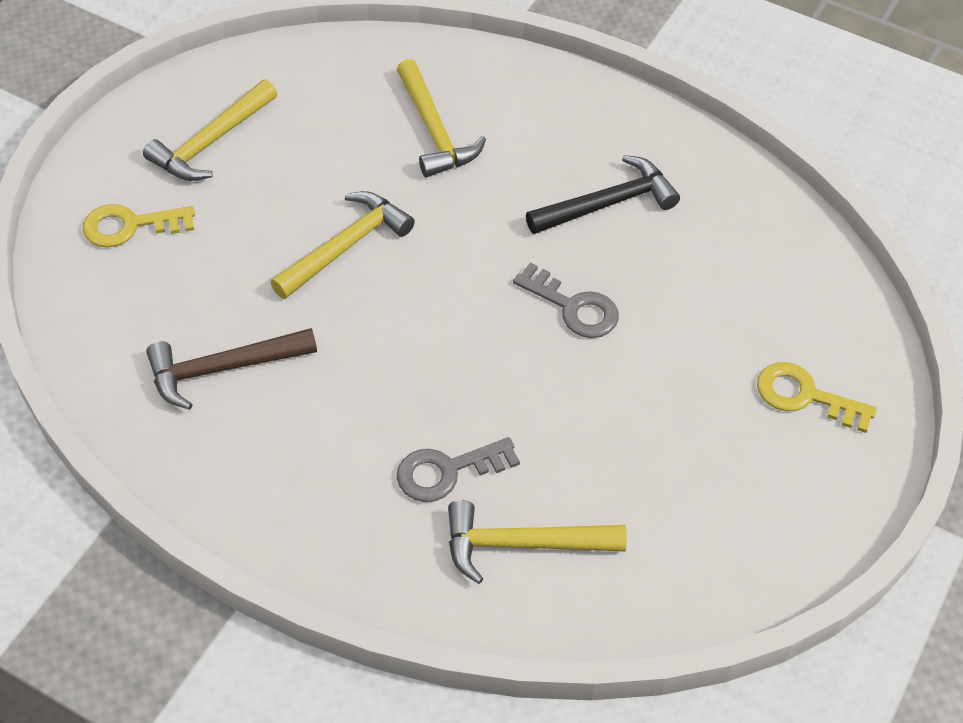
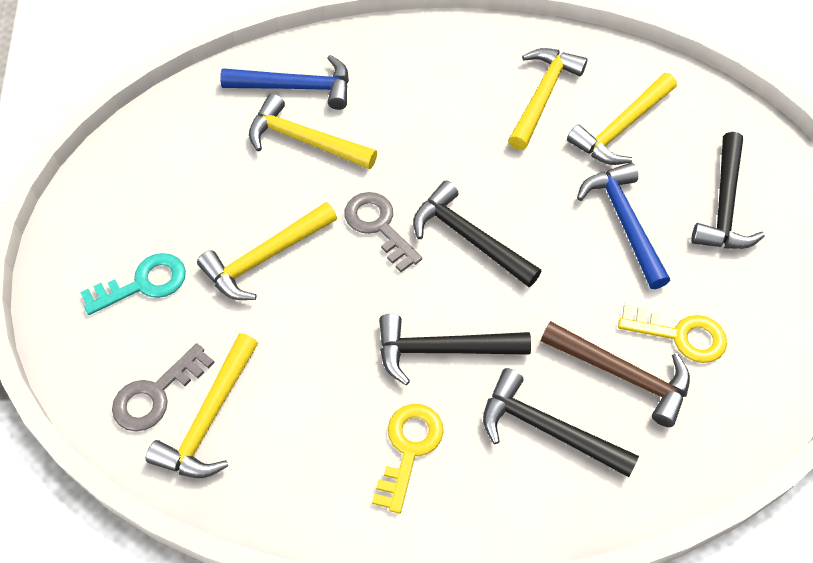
black hammer: [526,155,680,234] = 1 -> [379,314,531,385] [413,181,542,287] [483,368,639,477] [691,132,765,249] = 4
blue hammer: none = 0 -> [220,55,349,110] [577,163,670,289] = 2
turquoise key: none = 0 -> [80,253,186,315] = 1
yellow hammer: [143,79,277,181] [270,191,415,299] [397,59,486,177] [448,500,627,584] = 4 -> [146,333,258,478] [197,202,337,300] [249,94,377,169] [508,48,587,150] [567,73,677,165] = 5

